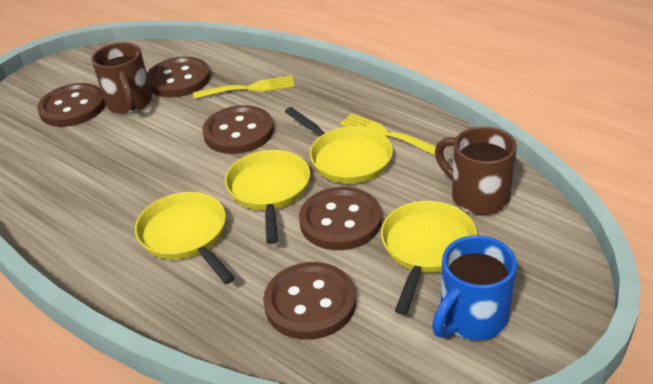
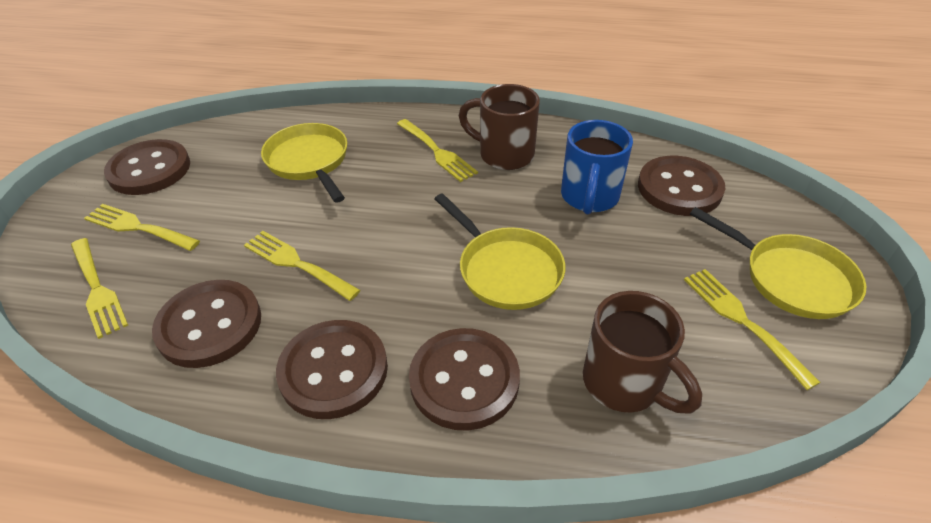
yellow fork: [193,76,295,99] [340,113,436,155] = 2 -> [71,238,128,339] [84,204,200,251] [244,231,361,301] [397,119,478,182] [684,269,821,390] = 5
yellow pan: [135,192,235,284] [225,150,310,244] [285,107,393,183] [381,201,477,315] = 4 -> [261,123,347,203] [435,193,565,310] [690,207,866,319] = 3

